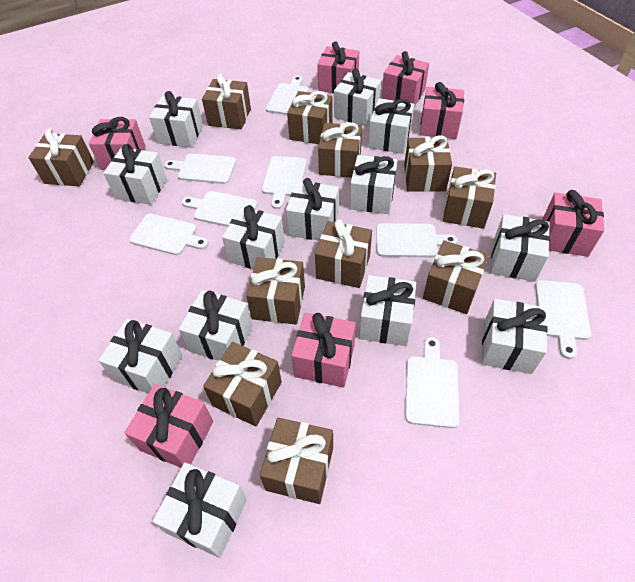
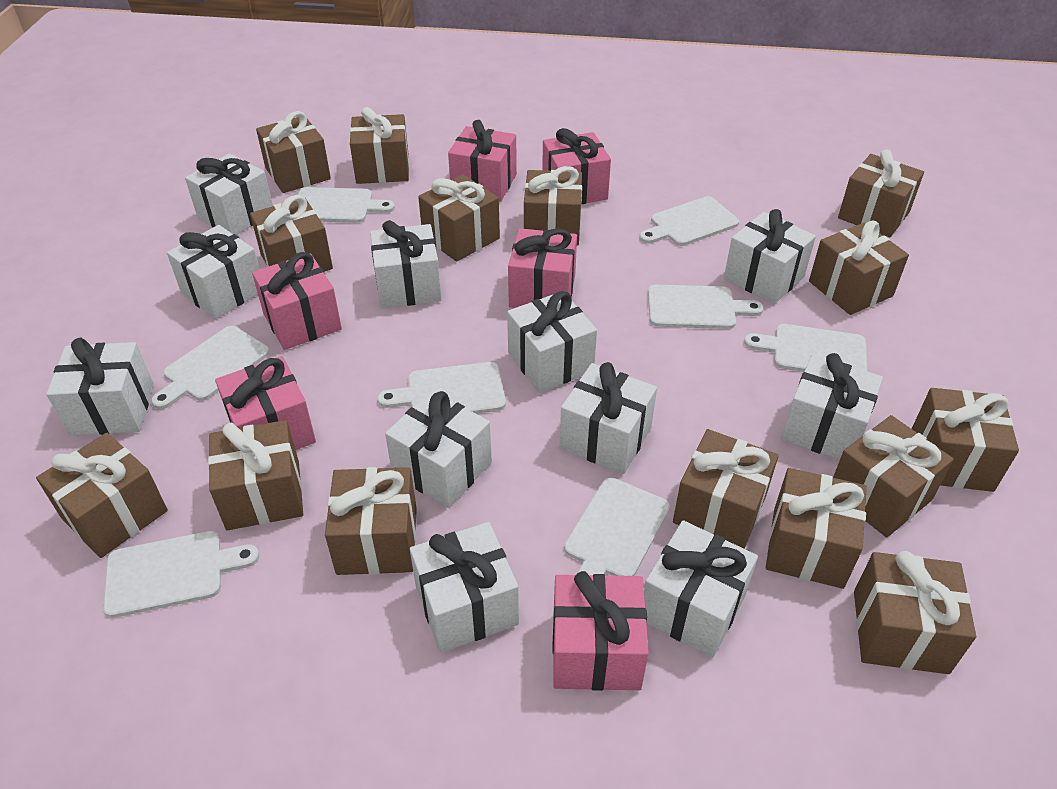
brown gift: [28,129,94,187] [202,74,251,129] [203,342,282,426] [246,257,305,325] [260,418,333,504] [287,91,333,144] [315,219,372,288] [318,122,362,178] [404,135,452,192] [423,240,489,314] [443,166,496,229] = 11 -> [36,433,168,558] [208,420,303,531] [250,195,333,272] [256,111,331,193] [325,467,417,575] [350,107,409,184] [418,174,500,262] [524,166,582,245] [673,429,779,549] [766,468,867,589] [809,221,909,315] [833,415,954,537] [838,149,924,237] [854,551,976,674] [912,388,1019,492] = 15
pink gift: [89,117,145,170] [124,384,213,468] [291,313,356,388] [317,41,359,93] [382,51,429,107] [420,82,464,139] [542,190,604,257] = 7 -> [215,356,316,450] [252,252,342,350] [448,120,517,202] [508,228,577,308] [542,128,611,204] [552,571,649,691] = 6
white gift: [98,319,182,394] [104,144,167,205] [149,91,203,147] [152,462,247,558] [179,290,252,361] [222,205,285,269] [286,178,339,241] [334,68,381,126] [350,155,397,214] [359,275,416,346] [368,98,414,154] [481,299,547,374] [490,214,550,282] = 13 -> [46,338,154,436] [167,225,260,319] [185,153,273,235] [370,220,442,309] [385,390,492,508] [410,522,519,653] [507,291,597,393] [559,362,657,474] [644,520,758,658] [724,209,816,304] [781,353,883,460] = 11

